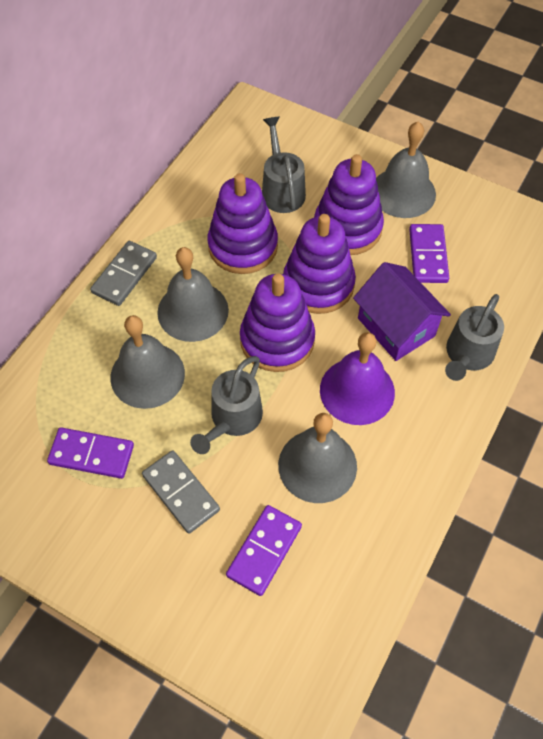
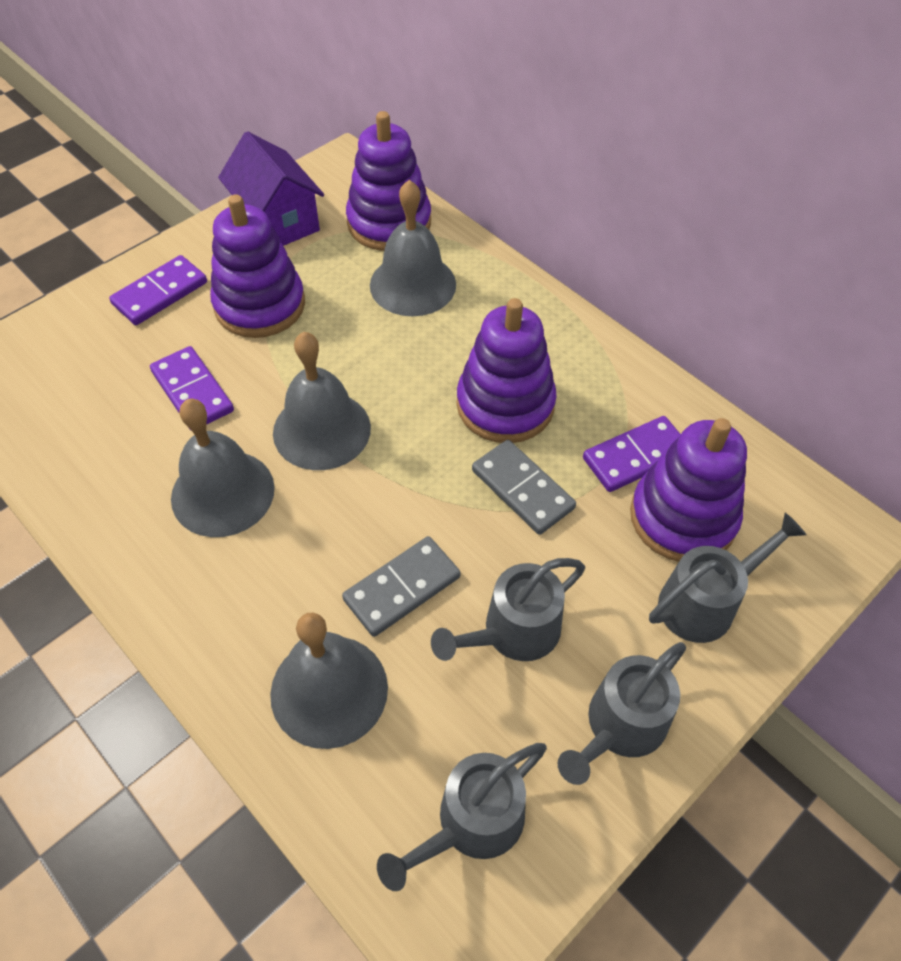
grey watering can: [190,356,263,454] [262,117,306,213] [445,294,504,381] = 3 -> [377,743,547,891] [431,558,585,661] [558,642,686,785] [649,513,807,643] = 4
purple bell: [320,332,395,425] = 1 -> none = 0

